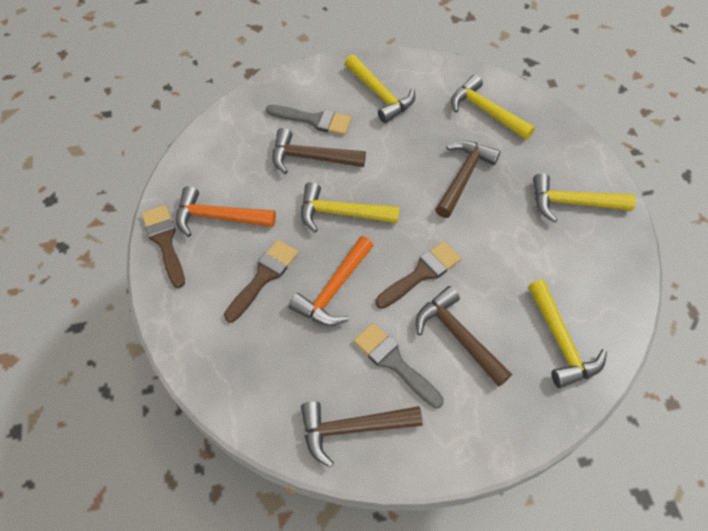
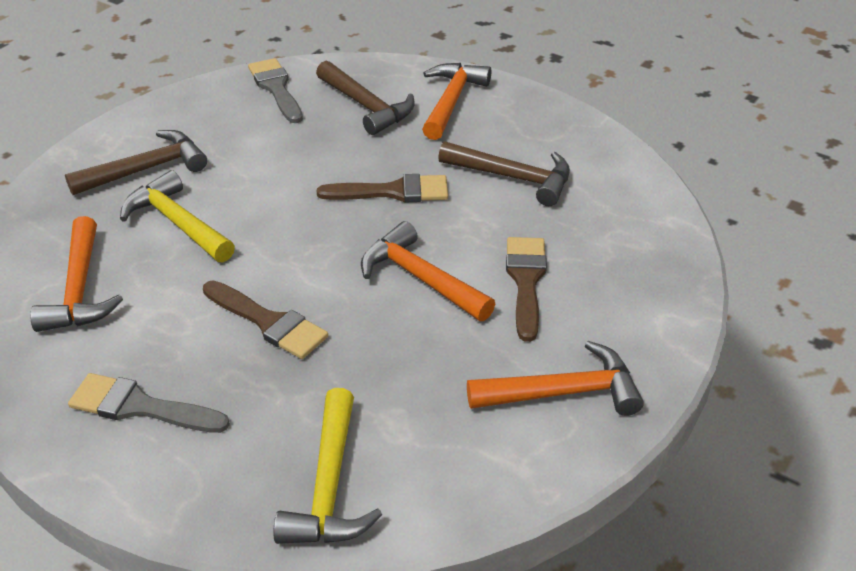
brown hammer: [272,128,366,174] [301,401,423,468] [416,286,512,387] [435,140,501,218] = 4 -> [65,130,207,195] [316,61,415,135] [438,141,570,206] = 3
orange hammer: [176,186,276,237] [288,236,373,326] = 2 -> [30,216,123,332] [361,221,495,321] [422,63,491,140] [467,341,644,416] = 4
yellow hammer: [301,182,400,232] [345,55,415,123] [451,75,535,140] [528,280,607,388] [533,173,636,223] = 5 -> [120,170,235,262] [274,388,382,544] = 2

